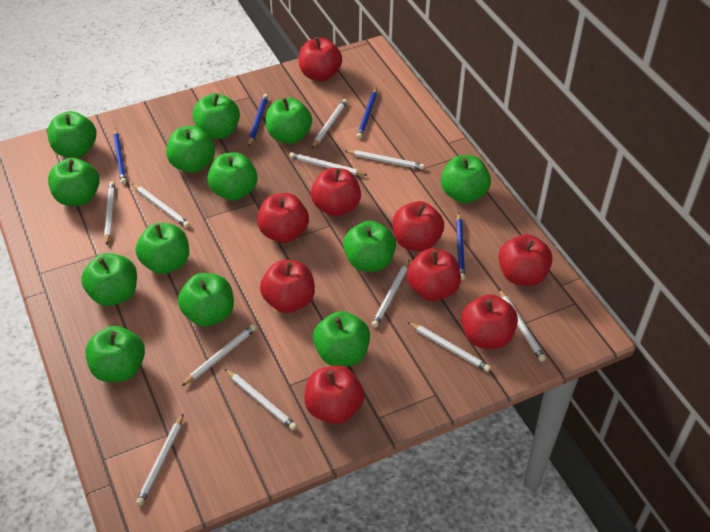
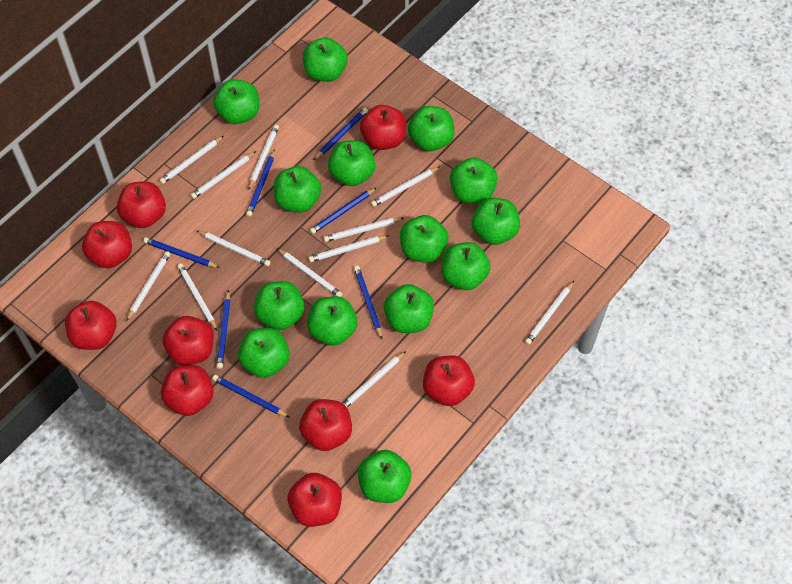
blue pencil: [113,129,127,184] [248,94,269,147] [357,88,377,139] [456,213,465,280] = 4 -> [143,237,220,268] [212,375,289,417] [216,290,230,369] [246,149,275,217] [310,187,377,234] [314,108,368,160] [354,266,382,339] = 7
green apple: [47,111,96,158] [48,158,100,206] [81,253,137,306] [85,326,145,382] [135,223,189,274] [166,126,215,173] [178,273,234,327] [193,93,240,139] [207,152,258,201] [266,98,312,144] [313,311,370,366] [343,221,396,272] [441,155,491,203] = 13 -> [213,79,259,124] [238,328,290,378] [254,281,304,330] [274,166,321,213] [303,37,348,82] [307,296,358,346] [328,140,375,186] [358,450,412,503] [384,284,434,333] [400,215,449,263] [408,106,454,151] [441,242,491,290] [450,157,498,204] [472,198,520,245] = 14
white pencil: [104,181,115,245] [132,184,190,228] [136,413,184,506] [182,324,257,386] [225,369,297,430] [289,152,368,176] [312,99,348,148] [345,150,425,170] [371,260,409,328] [408,322,491,372] [499,289,546,362] = 11 -> [126,251,171,322] [159,136,224,184] [177,263,217,330] [191,151,256,199] [197,231,270,266] [248,125,279,190] [277,248,342,297] [309,235,389,262] [324,217,404,242] [343,351,406,407] [371,166,440,207] [525,281,574,345] = 12

